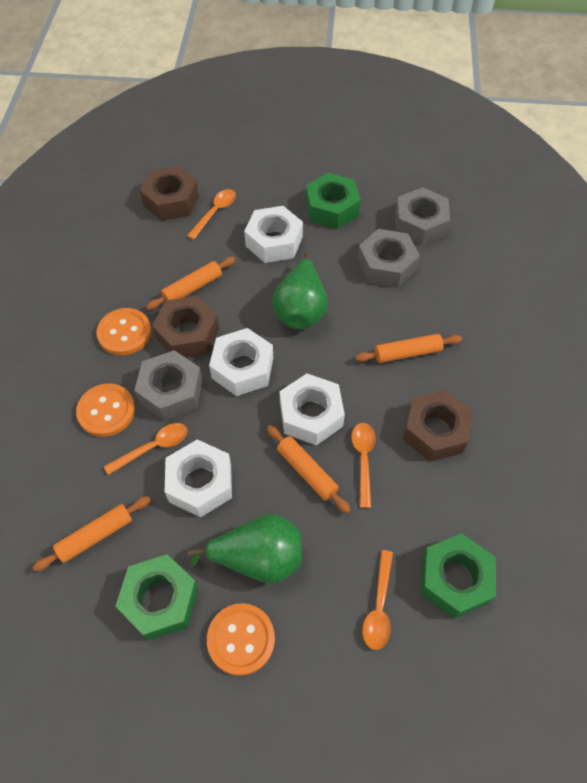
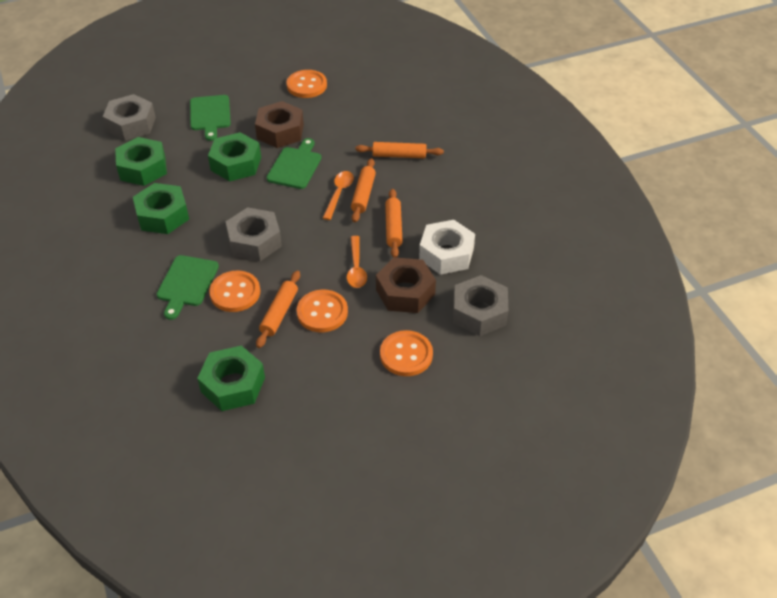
brown nut: [140,166,199,221] [152,296,219,358] [403,390,473,462] = 3 -> [255,101,304,148] [376,257,436,313] = 2
green cutting board: none = 0 -> [157,255,219,320] [190,95,231,141] [266,138,321,189] = 3
green nut: [115,554,198,641] [306,173,361,229] [420,533,496,619] = 3 -> [115,137,167,186] [133,183,189,234] [197,346,265,411] [208,132,261,182] = 4
green pear: [188,514,302,584] [272,253,328,330] = 2 -> none = 0
orange button: [76,383,135,437] [96,308,152,355] [207,603,275,676] = 3 -> [209,271,260,312] [286,70,327,98] [297,290,348,332] [380,330,433,376] = 4
orange spoon: [104,423,188,475] [187,189,236,240] [351,423,376,508] [362,550,393,650] = 4 -> [323,171,354,220] [347,236,367,288] = 2
white nut: [165,439,232,518] [209,328,273,396] [244,206,303,263] [280,373,345,445] = 4 -> [419,220,475,275] = 1

